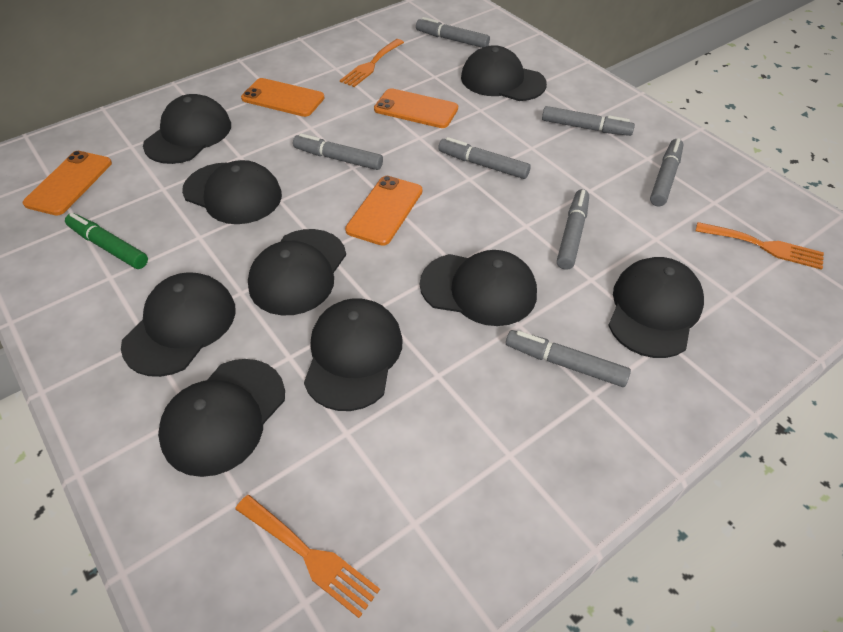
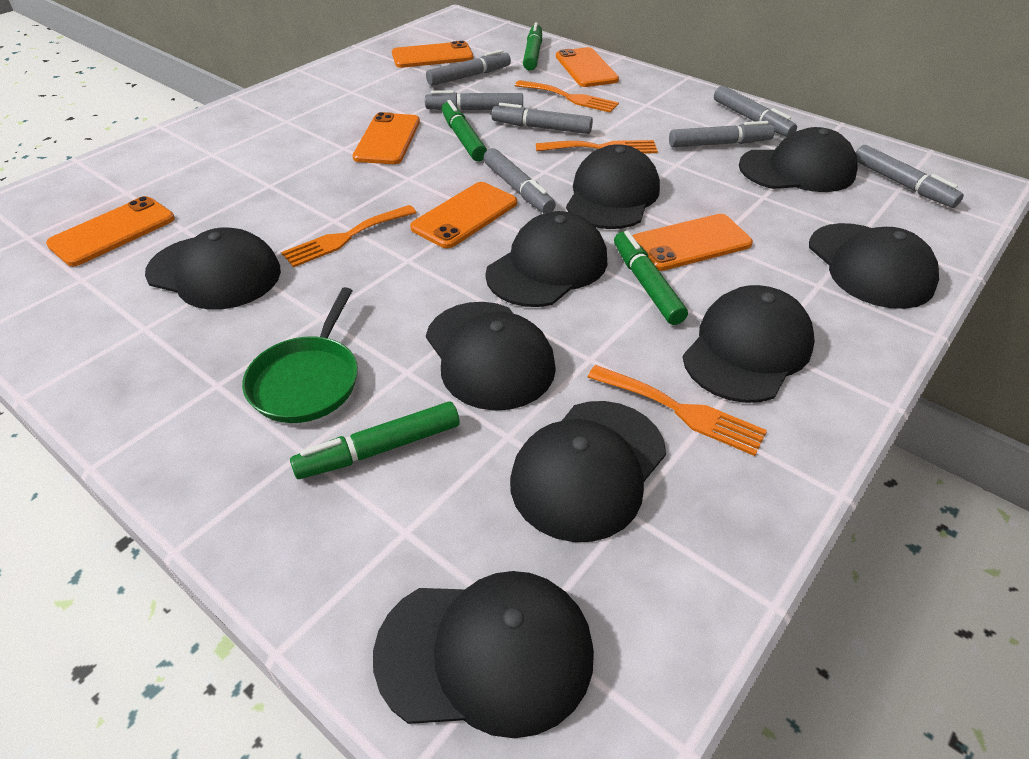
green marker: [65,213,148,269] = 1 -> [290,401,460,479] [442,100,487,161] [523,22,542,71] [614,231,688,325] = 4
green pan: none = 0 -> [242,287,358,423] = 1
orange fork: [235,495,380,618] [340,39,404,87] [696,222,824,270] = 3 -> [281,205,417,268] [515,80,619,113] [536,140,658,154] [587,365,767,456] = 4
orange phone: [23,151,112,216] [241,78,325,117] [345,176,422,246] [374,88,458,128] = 4 -> [46,196,175,266] [353,112,420,164] [392,41,473,68] [410,182,517,248] [556,47,619,87] [633,214,753,271] = 6

